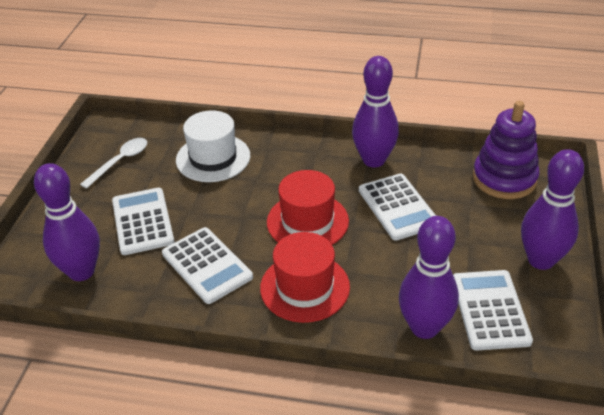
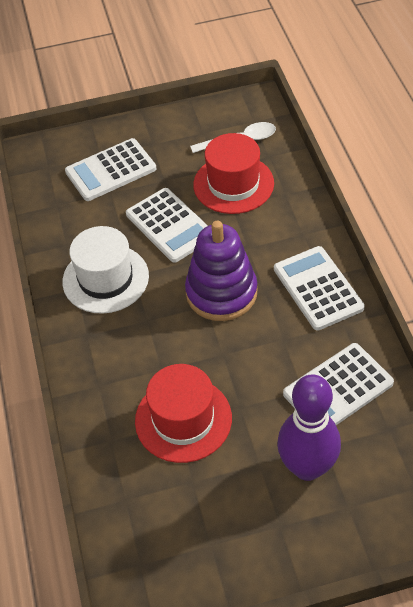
purple bowling pin: [34,163,100,281] [352,56,399,168] [399,216,459,339] [521,149,584,270] = 4 -> [277,374,341,481] = 1

